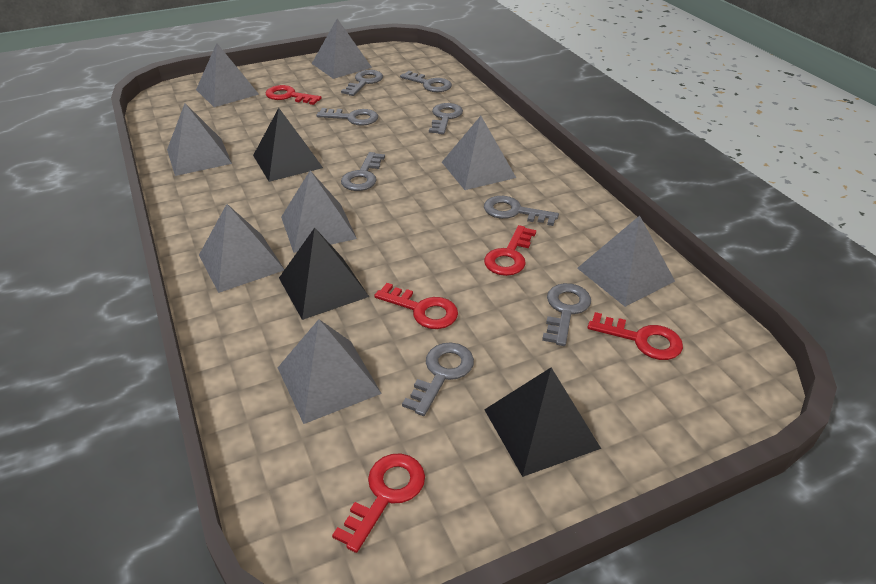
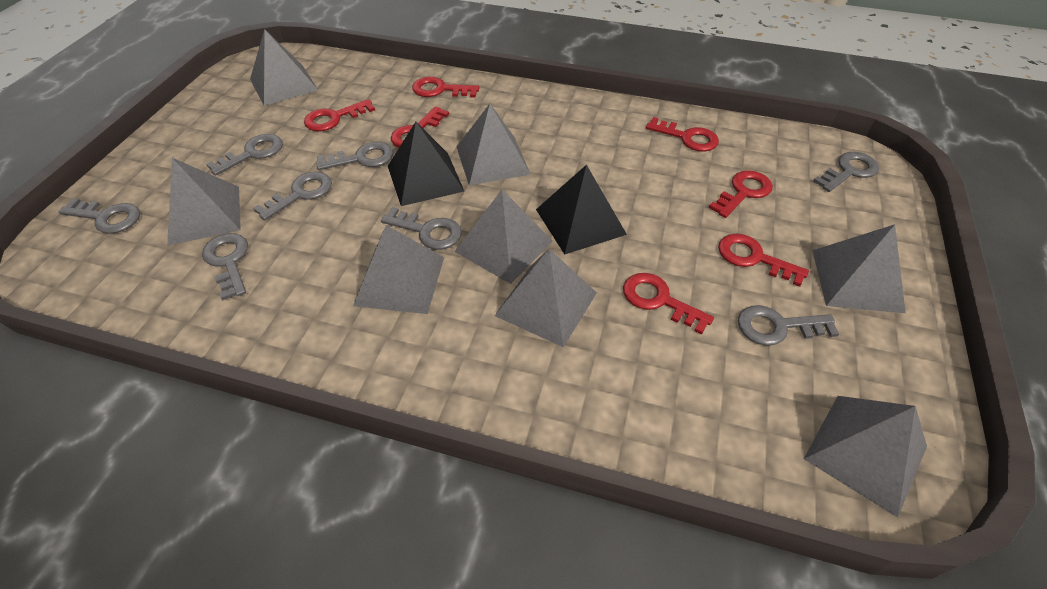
black pyramid: [253,108,323,182] [279,228,369,320] [484,368,601,477] = 3 -> [388,122,464,206] [536,164,627,254] = 2
red key: [266,85,321,105] [332,453,425,553] [374,283,458,329] [484,225,536,276] [588,312,683,360] = 5 -> [304,99,375,131] [391,106,449,148] [412,77,479,98] [623,273,714,335] [646,117,719,152] [709,170,773,218] [718,234,809,287] = 7

